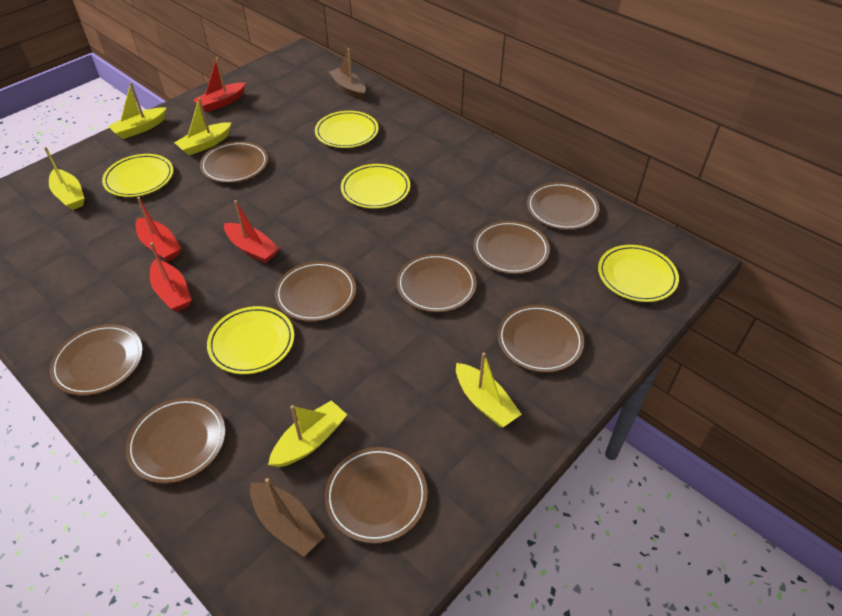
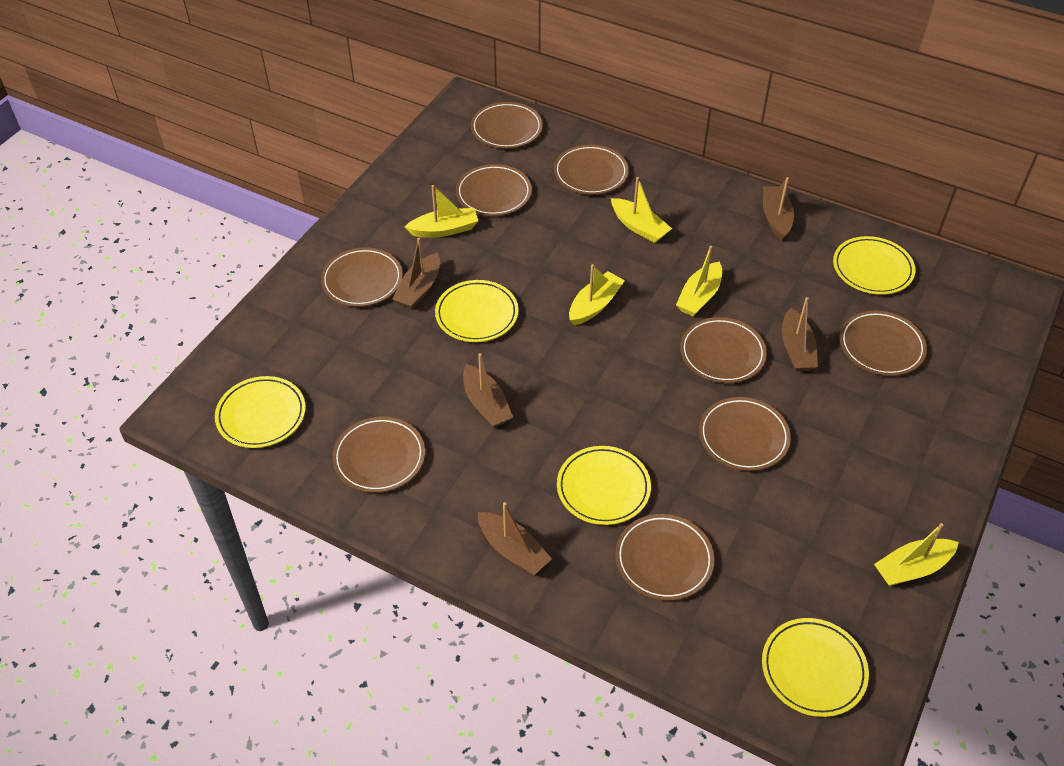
brown boat: [250,478,325,557] [329,49,366,100] = 2 -> [392,238,440,309] [463,353,513,428] [478,502,552,575] [763,177,794,241] [782,297,818,371] = 5
red boat: [135,197,182,262] [150,242,192,312] [193,57,246,112] [224,200,280,263] = 4 -> none = 0

